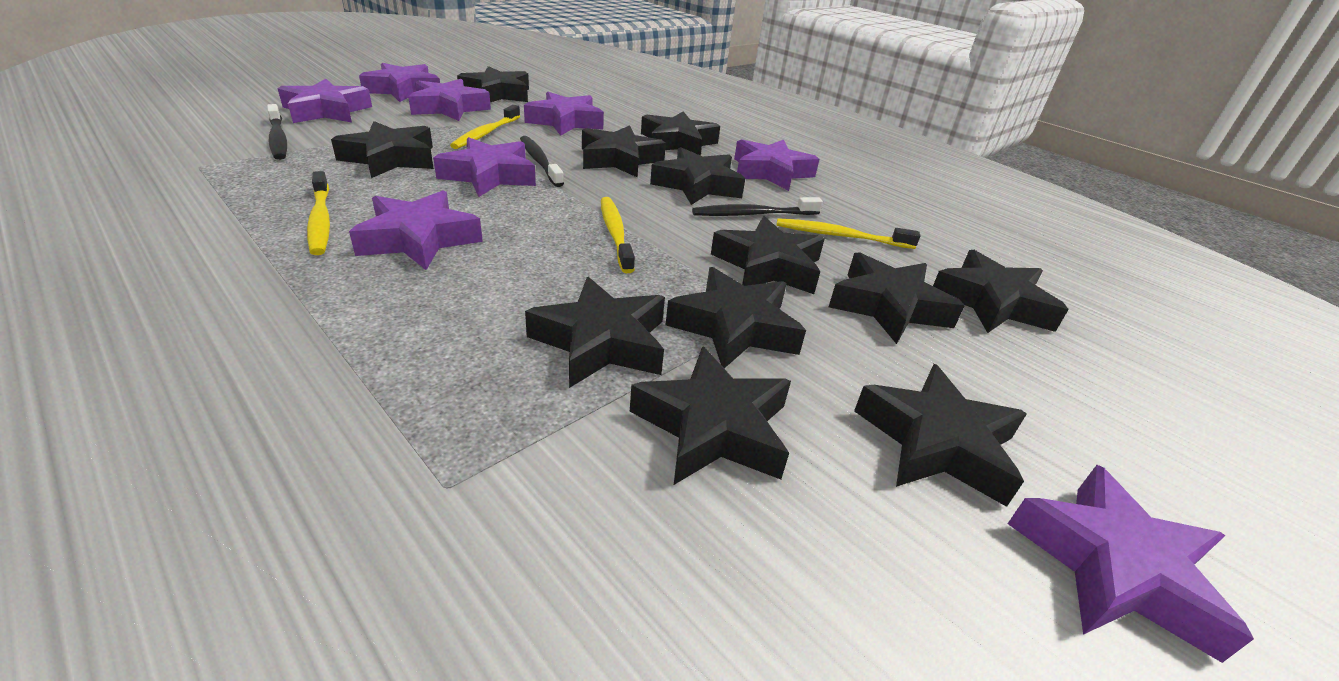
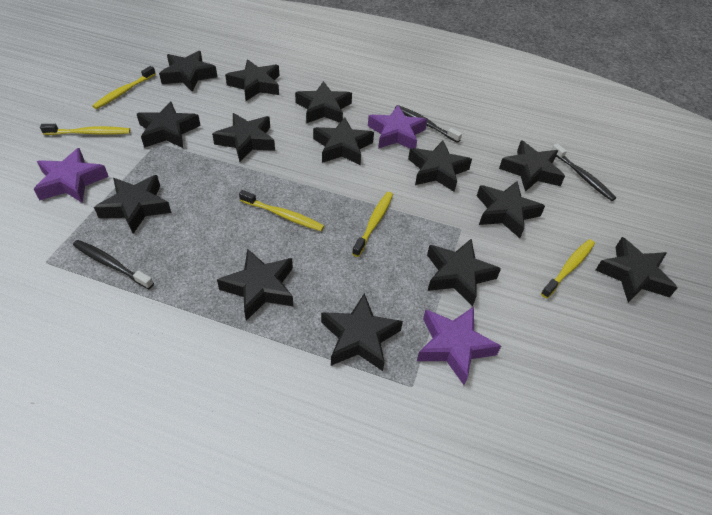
black star: [331,121,434,178] [457,66,529,102] [525,277,665,388] [582,125,666,178] [630,346,791,485] [641,111,720,156] [650,147,745,205] [666,267,806,368] [711,216,825,294] [829,252,965,344] [854,364,1027,507] [933,250,1069,333] = 12 -> [94,175,171,234] [137,101,201,148] [159,51,217,92] [212,113,275,162] [217,249,293,321] [225,59,279,101] [295,81,352,124] [313,117,374,165] [321,293,403,371] [408,141,472,192] [427,238,501,306] [477,181,545,238] [499,140,565,192] [596,237,678,303] = 14
purple star: [277,79,372,123] [349,190,483,270] [359,63,440,102] [408,79,491,121] [433,137,536,197] [524,92,604,136] [734,139,819,191] [1007,465,1254,663] = 8 -> [34,148,109,203] [368,105,427,149] [417,307,501,385] = 3
yellow toothbrush: [307,171,330,255] [450,105,520,149] [601,197,635,273] [776,218,920,249] = 4 -> [40,124,130,135] [92,66,156,109] [239,190,324,231] [352,192,393,257] [541,239,595,298] = 5

